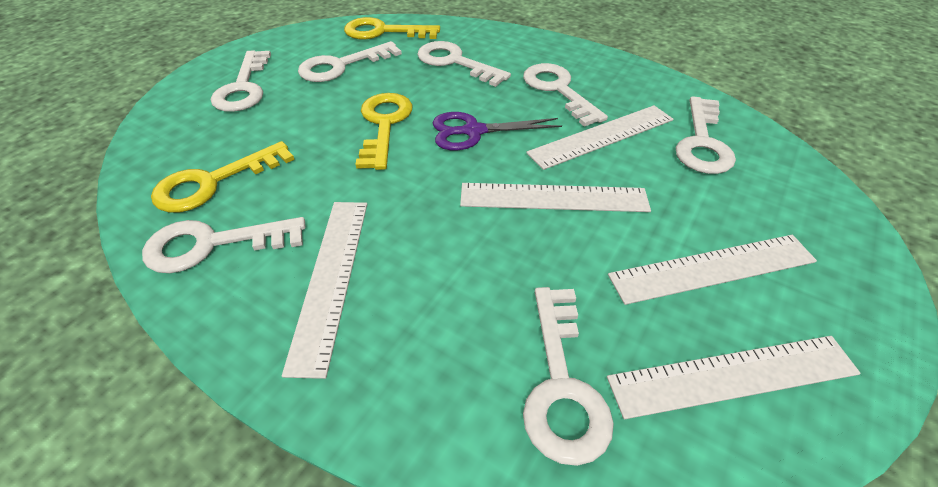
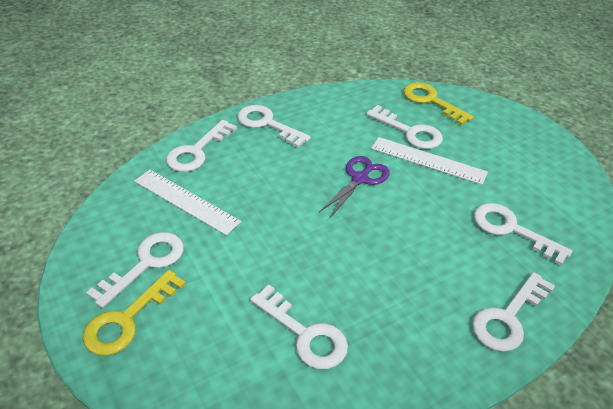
white ruler: [282,202,367,379] [460,183,651,212] [526,105,673,170] [607,336,861,419] [608,235,817,305] = 5 -> [134,170,241,235] [371,137,488,185] = 2
yellow key: [151,141,295,213] [344,17,440,39] [355,93,412,170] = 3 -> [83,270,186,356] [403,82,474,125] = 2

